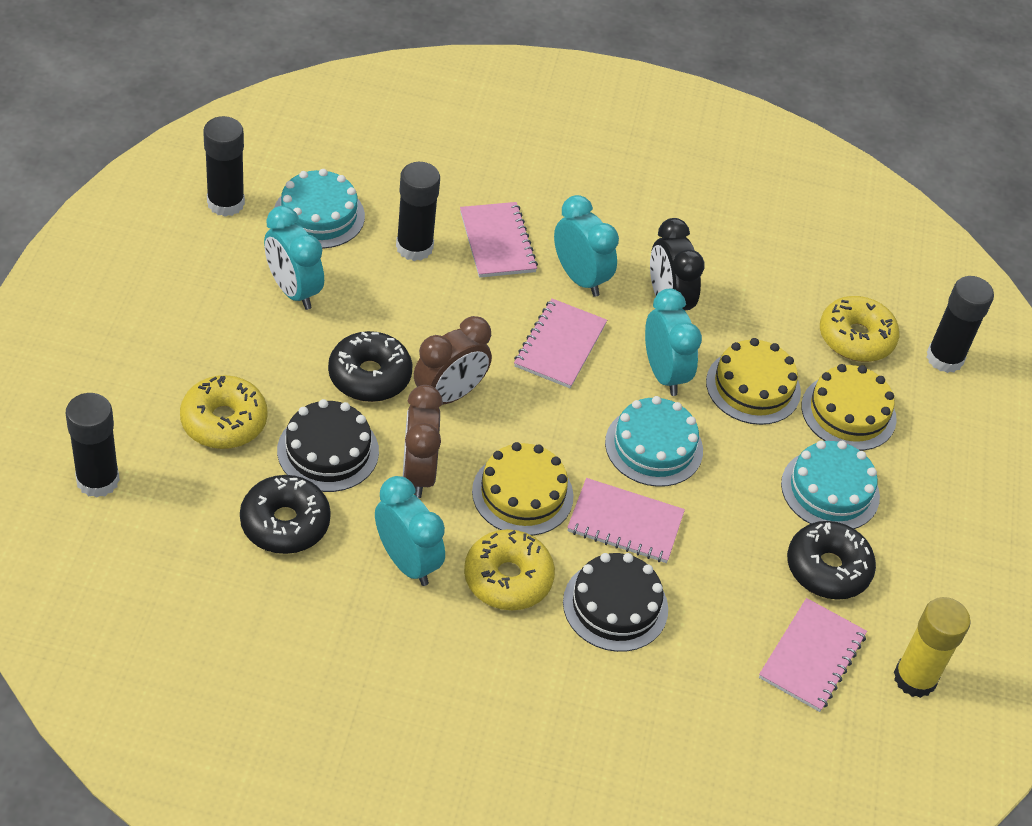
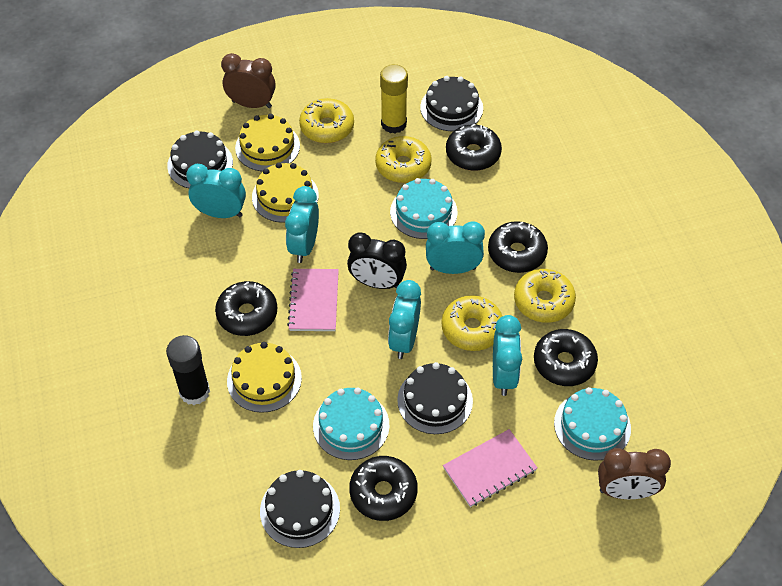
black cake: [277,399,379,492] [563,553,668,652] = 2 -> [167,130,233,188] [260,470,340,548] [397,362,473,434] [420,76,483,131] = 4
black donut: [240,475,331,554] [328,331,413,402] [787,521,876,600] = 3 -> [215,281,277,336] [349,456,418,521] [446,124,502,171] [488,221,548,273] [534,329,598,386] = 5
black glue stick: [65,393,120,498] [203,116,245,217] [396,162,440,261] [926,276,994,373] = 4 -> [166,335,210,405] = 1
pink notebook: [460,202,538,278] [514,298,607,388] [567,478,685,563] [759,598,867,712] = 4 -> [287,269,339,331] [443,429,537,507] = 2
turquoise clock: [264,206,324,310] [375,476,445,586] [554,195,619,297] [645,289,702,396] = 4 -> [186,164,246,218] [285,186,319,263] [388,280,421,359] [426,221,485,274] [493,315,522,396] = 5
yellow donut: [180,375,267,449] [464,529,555,610] [820,296,899,362] = 3 -> [299,98,354,143] [375,136,432,183] [441,295,502,351] [514,269,576,323] = 4

